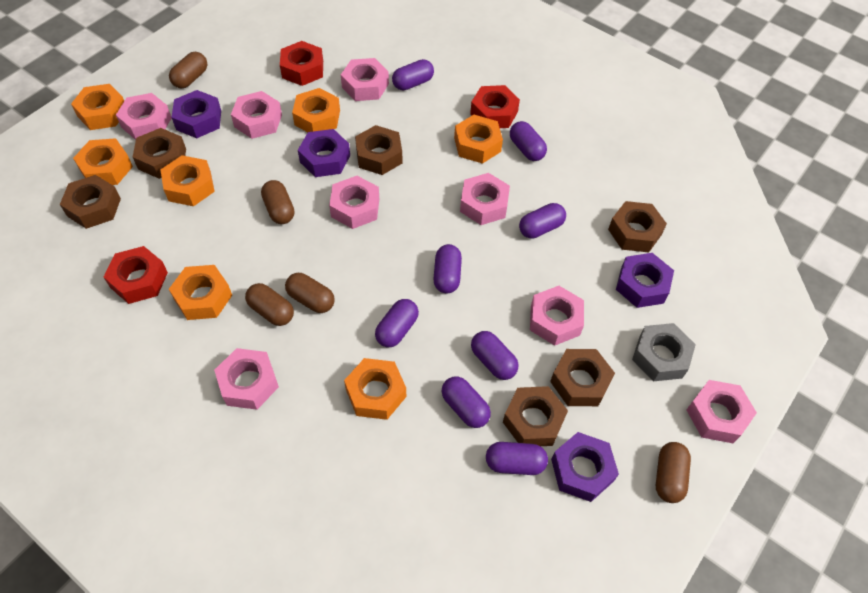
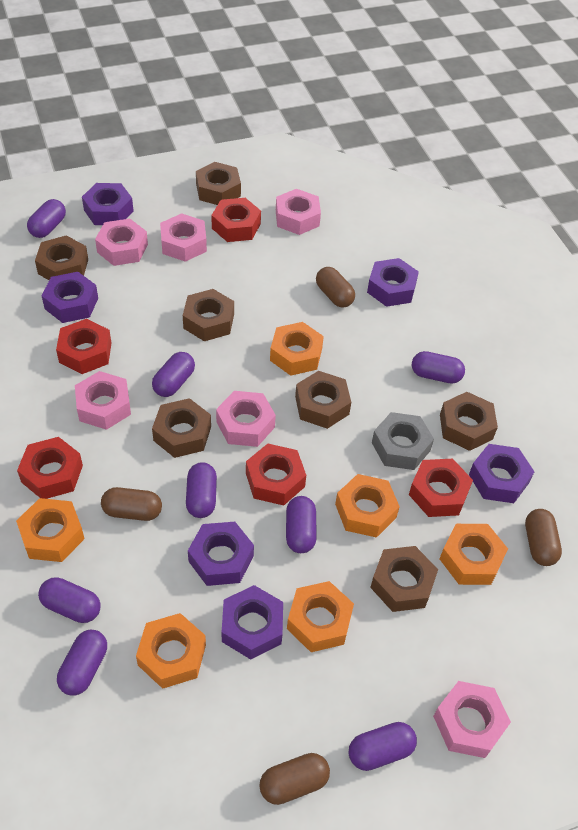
brown capsule: [169,52,207,88] [245,283,294,326] [261,180,294,224] [285,273,335,313] [656,442,691,503] = 5 -> [101,487,162,521] [259,753,330,805] [316,267,355,308] [525,509,562,566] = 4
brown nut: [60,175,121,229] [133,128,186,179] [355,125,402,175] [503,386,568,446] [550,349,615,406] [608,201,667,252] = 6 -> [35,235,88,280] [152,398,211,458] [183,289,234,341] [196,162,241,205] [295,371,351,429] [370,546,438,612] [440,392,498,451] = 7
orange nut: [71,84,124,130] [73,138,133,185] [160,155,215,206] [169,265,232,320] [292,88,340,132] [344,358,406,420] [454,115,503,164] = 7 -> [16,498,85,562] [136,613,206,689] [270,322,324,376] [287,581,354,652] [335,474,400,538] [440,524,508,585] = 6
pink nut: [116,93,171,140] [214,348,279,410] [231,91,282,139] [329,176,379,229] [341,58,389,101] [460,173,510,225] [530,286,584,346] [687,380,757,443] = 8 -> [75,371,131,430] [95,219,148,266] [160,213,207,262] [216,391,276,447] [276,189,321,235] [433,681,511,758] = 6
purple nut: [171,90,221,138] [298,129,350,177] [551,432,619,502] [616,253,674,308] = 4 -> [42,272,98,323] [82,183,134,225] [188,522,254,586] [222,585,283,659] [367,258,419,307] [469,444,534,503] = 6
red nut: [104,246,168,304] [280,41,323,86] [470,85,520,128] = 3 -> [17,437,83,499] [56,319,111,374] [211,198,261,242] [246,444,306,506] [409,459,473,517] = 5

